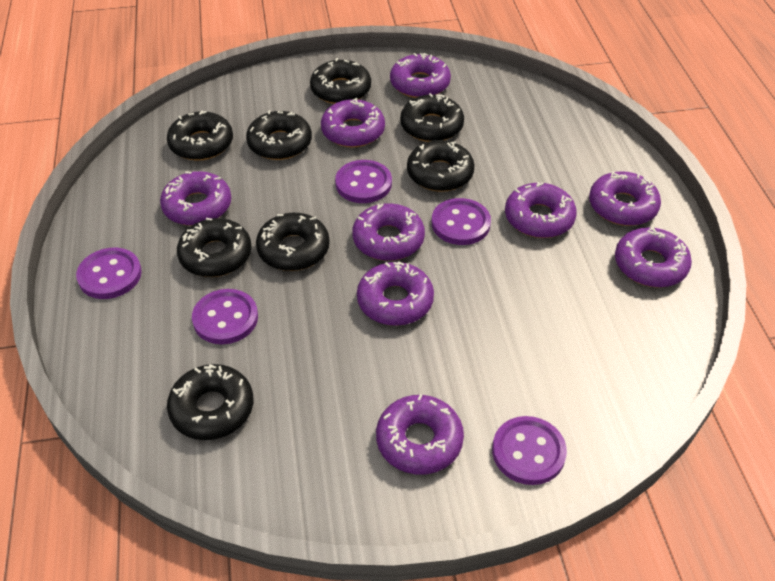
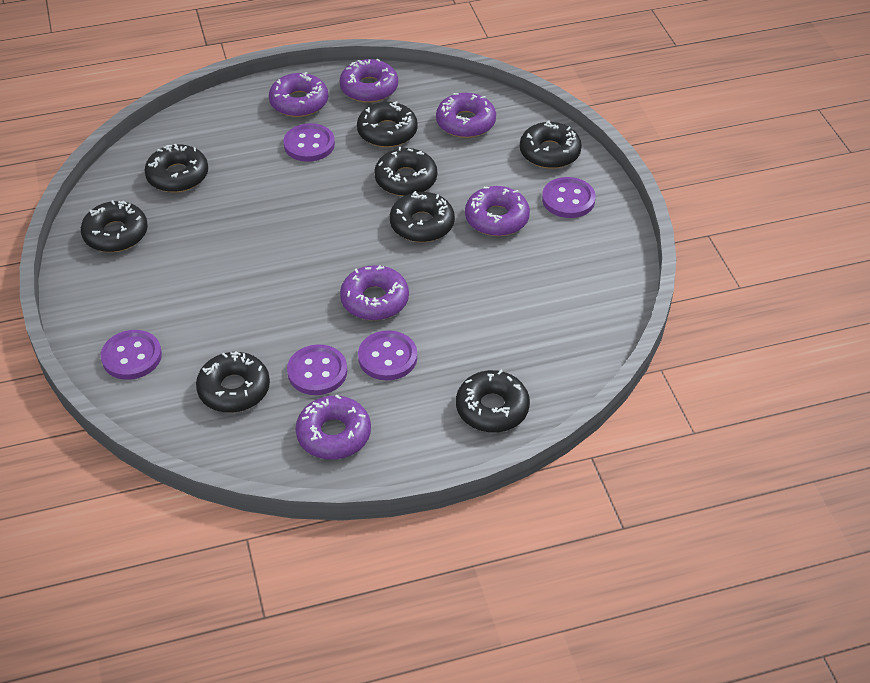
purple donut: [160,171,231,226] [321,98,385,148] [352,203,425,261] [357,261,434,326] [376,394,464,475] [390,53,451,98] [505,182,577,238] [589,171,661,226] [615,226,692,288] = 9 -> [269,72,328,117] [296,395,371,460] [340,59,398,103] [340,265,409,321] [436,93,496,138] [465,186,530,236] = 6

